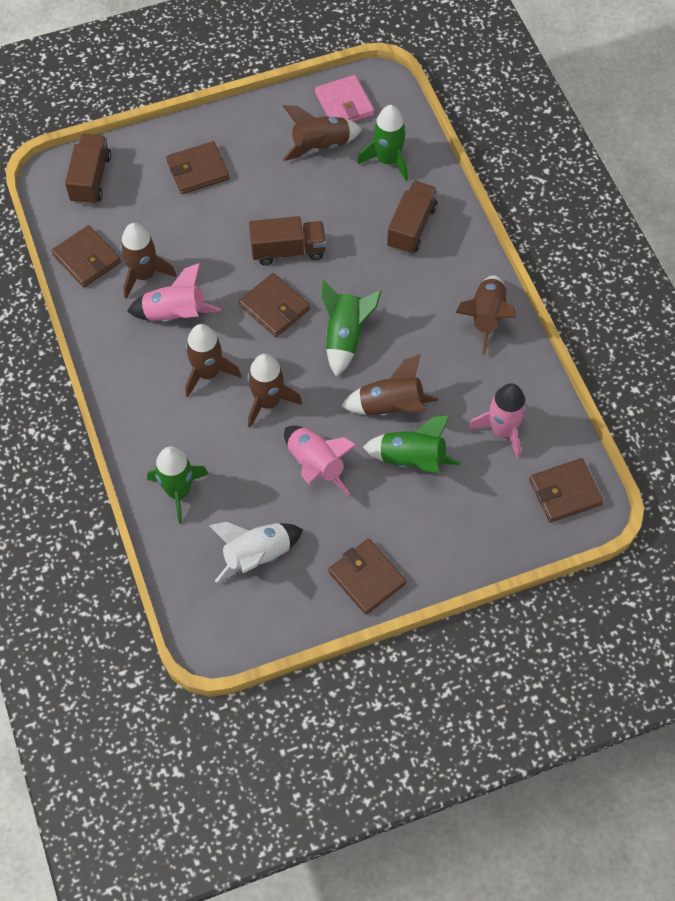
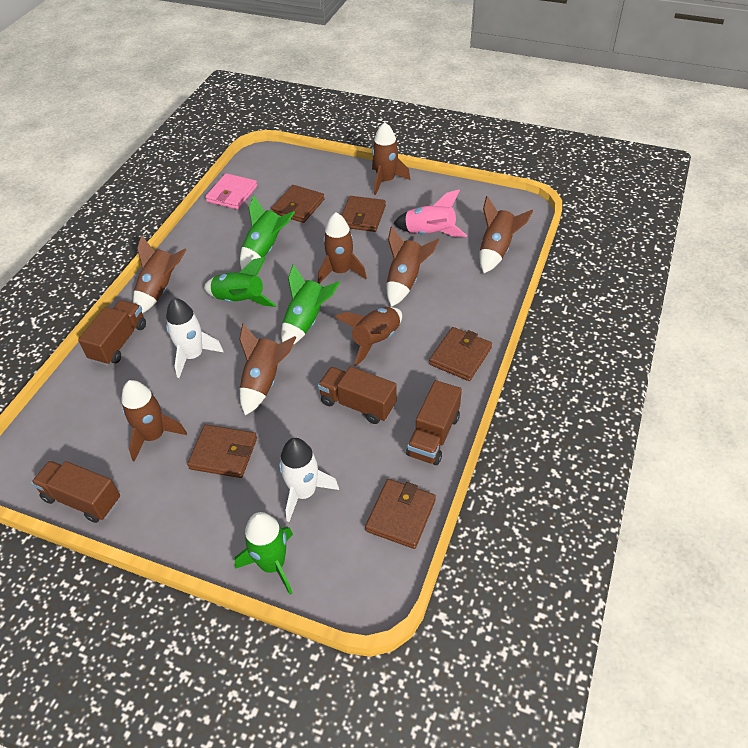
brown rocket: [120,223,176,299] [185,324,241,397] [247,354,302,428] [283,105,362,161] [341,354,438,416] [456,275,516,355] = 6 -> [121,380,187,462] [133,235,187,313] [239,324,296,415] [318,212,367,284] [335,307,402,367] [372,122,410,195] [386,226,439,307] [480,196,533,273] = 8
brown truck: [65,134,111,205] [249,216,326,266] [387,181,437,255] = 3 -> [31,460,120,523] [78,300,146,366] [318,366,397,424] [406,380,462,465] = 4
pink rocket: [127,263,221,322] [284,425,357,496] [468,383,527,459] = 3 -> [393,190,467,237] = 1
white rocket: [209,522,303,583] = 1 -> [166,298,224,378] [279,438,339,522] = 2

